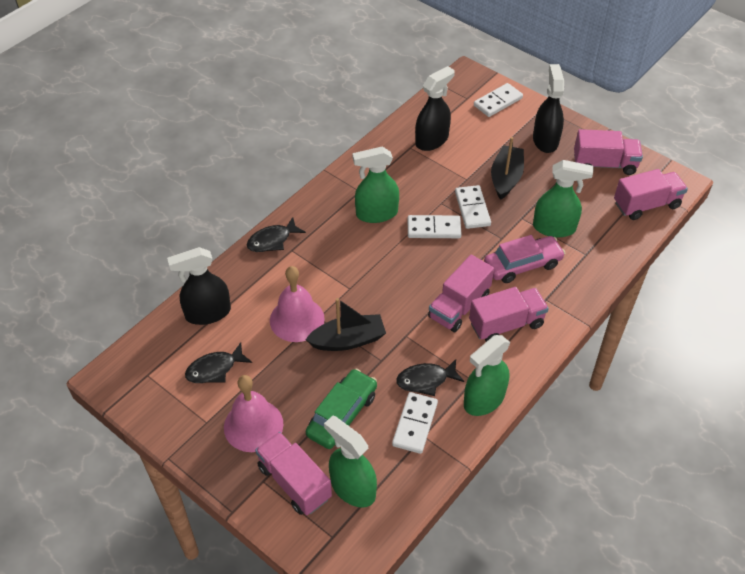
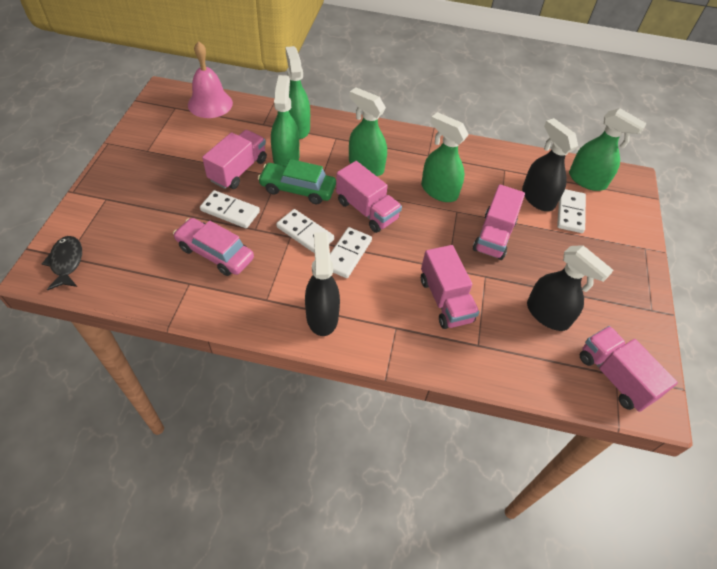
black boat: [305,298,386,351] [491,137,524,200] = 2 -> none = 0
black fish: [185,342,252,383] [247,217,306,252] [396,359,464,396] = 3 -> [42,236,82,290] = 1
green spray bottle: [324,416,377,508] [352,147,399,223] [464,335,511,416] [533,160,593,237] = 4 -> [271,75,299,166] [285,46,310,139] [349,87,387,176] [421,112,469,202] [569,108,647,191] = 5
pink bell: [224,375,283,452] [270,266,325,342] = 2 -> [188,41,233,118] = 1

